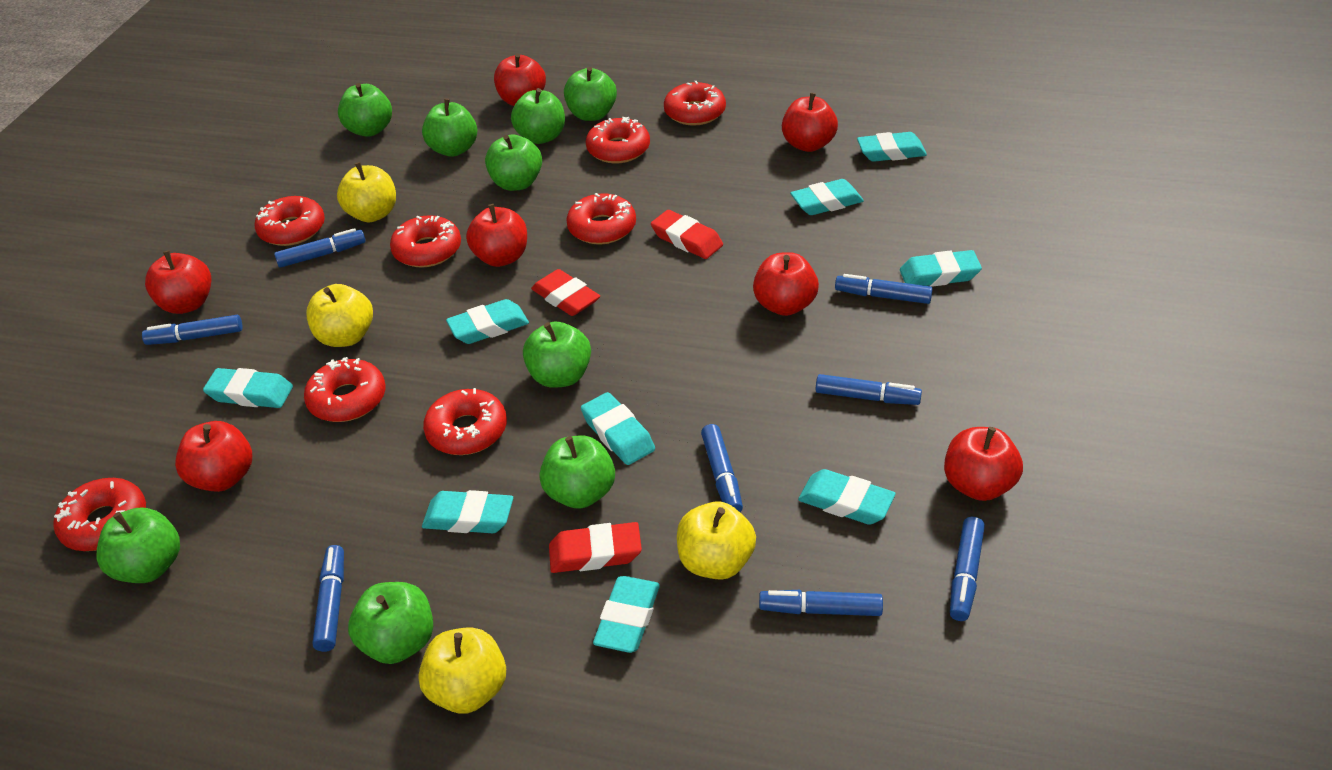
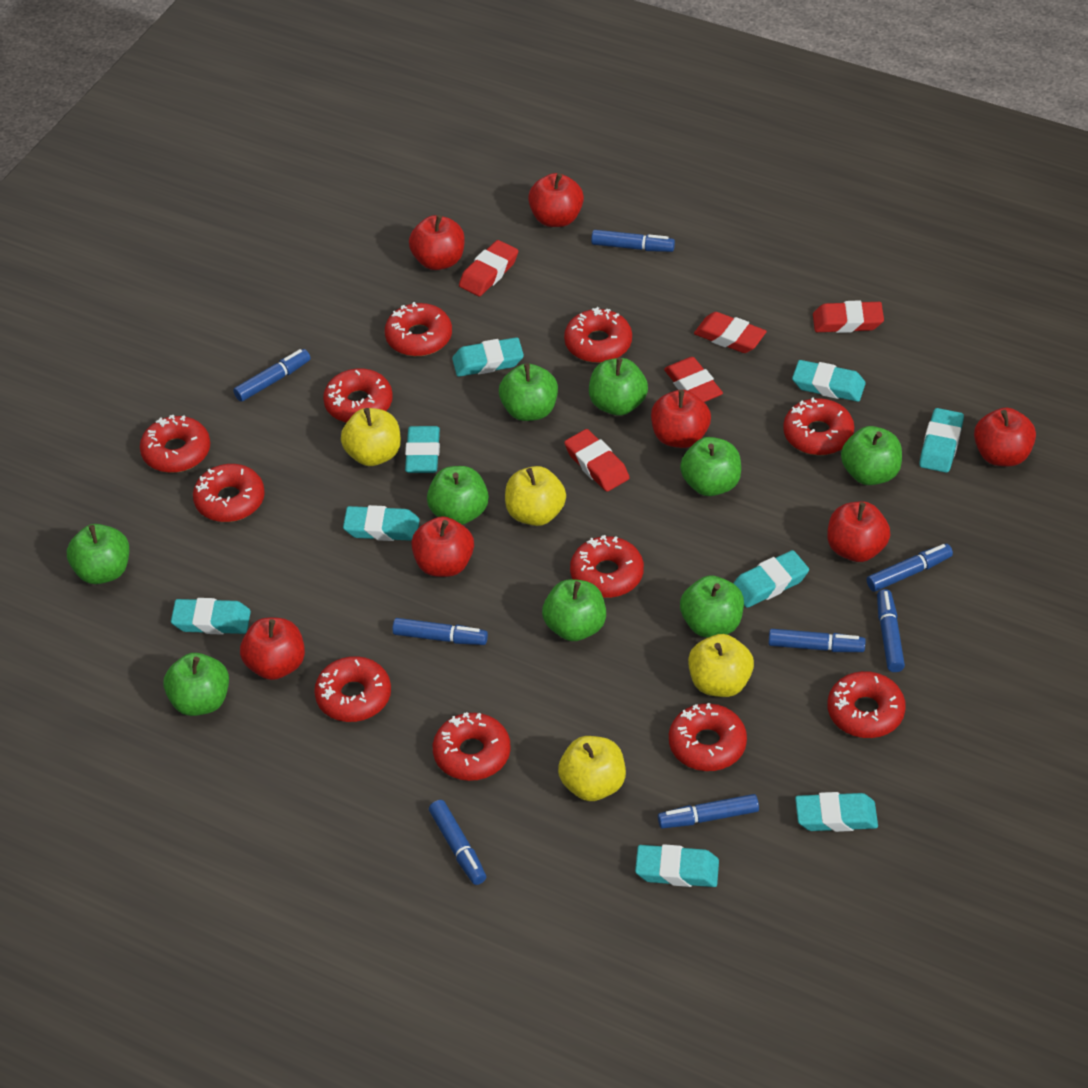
red donut: [53,478,146,551] [254,196,325,246] [304,357,385,422] [390,215,461,268] [423,388,507,455] [566,193,636,244] [586,117,650,163] [664,81,726,126] = 8 -> [140,415,210,473] [193,464,265,522] [314,656,391,722] [323,369,393,423] [385,302,452,356] [433,712,511,781] [564,307,632,363] [570,535,644,598] [669,703,747,771] [783,398,854,455] [828,671,906,738] = 11
red eraser: [531,269,600,316] [549,522,642,573] [651,210,723,259] = 3 -> [459,240,518,296] [564,429,630,491] [664,357,723,402] [694,312,767,353] [813,300,884,333] = 5

